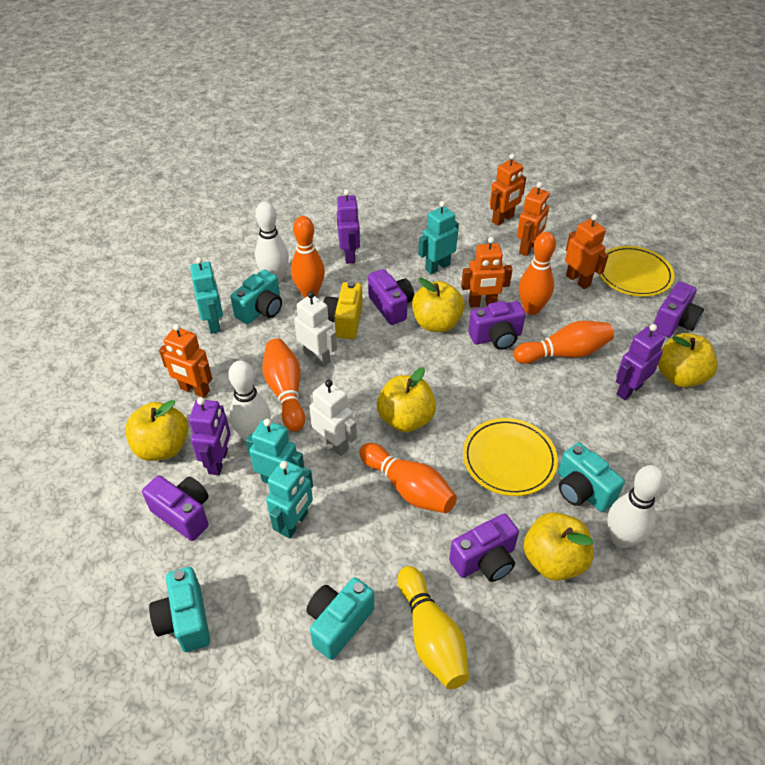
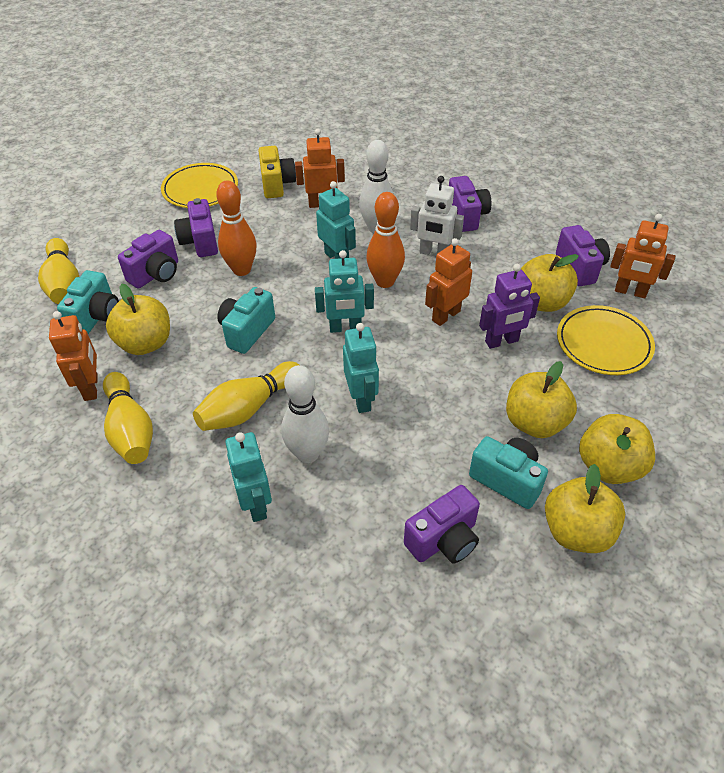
orange bowling pin: [262,339,305,432] [291,216,325,298] [360,443,457,513] [513,320,614,364] [519,232,556,315] = 5 -> [216,180,256,276] [366,192,405,288] = 2
orange robot: [159,324,212,398] [461,237,513,308] [490,154,526,226] [517,182,550,256] [565,214,609,289] = 5 -> [49,311,98,401] [295,128,345,208] [425,238,472,326] [610,214,675,298] = 4
purple robot: [189,397,231,475] [337,189,360,264] [616,324,665,400] = 3 -> [479,264,540,349] = 1
turquoise camera: [149,567,210,652] [230,270,282,324] [306,577,374,660] [558,443,625,512] = 4 -> [57,270,119,334] [217,287,275,354] [469,436,548,509] = 3
white bowling pin: [228,360,271,441] [255,202,289,283] [607,465,665,548] = 3 -> [281,365,329,463] [359,140,393,233] = 2
white robot: [294,291,337,367] [309,379,357,456] = 2 -> [410,176,464,255] = 1
yellow bowling pin: [398,566,469,689] = 1 -> [38,238,79,304] [103,372,153,464] [193,361,299,431] = 3

